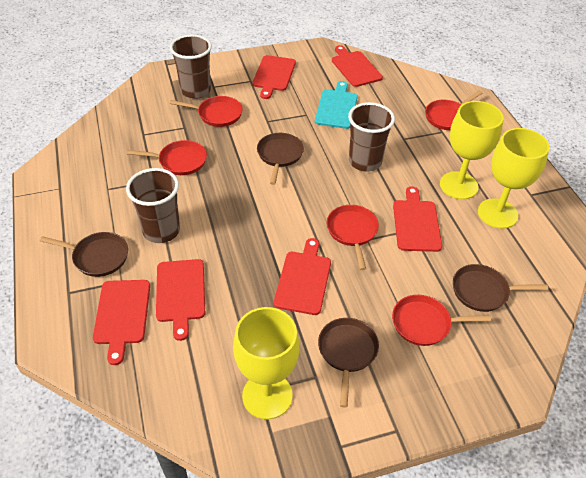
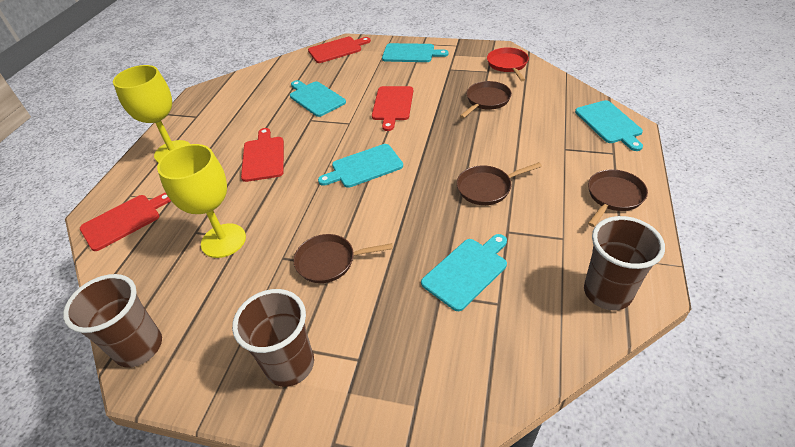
red cutting board: [93,280,150,365] [156,259,205,341] [252,55,296,99] [274,238,331,315] [332,45,383,87] [393,186,442,252] = 6 -> [80,193,171,251] [241,128,284,182] [308,37,371,63] [372,86,413,131] = 4
red pan: [127,140,207,175] [170,96,243,127] [327,205,379,270] [392,295,491,346] [425,90,483,130] = 5 -> [487,47,529,81] = 1
turquoise cutting board: [315,81,358,129] = 1 -> [290,80,346,117] [318,144,403,188] [382,43,448,62] [421,234,507,311] [575,100,643,151] = 5
yellow goblet: [233,307,300,420] [440,101,503,199] [478,128,549,229] = 3 -> [113,65,190,163] [157,144,246,258] = 2

